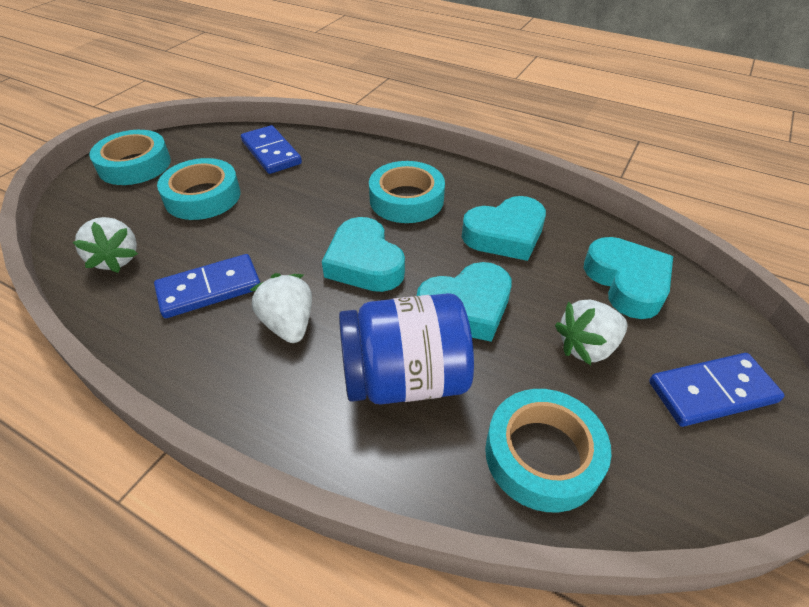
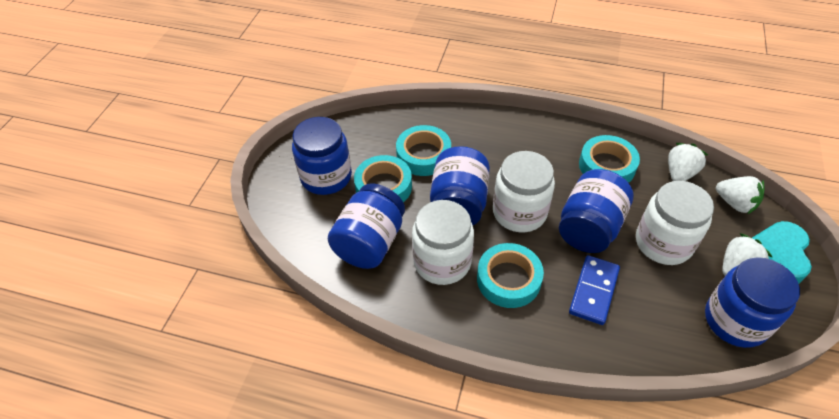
blue domino: [154,254,260,318] [241,125,302,174] [649,353,785,427] = 3 -> [569,255,620,325] = 1
blue jar: [339,293,474,404] = 1 -> [292,117,352,195] [328,183,405,269] [430,146,490,225] [559,169,633,253] [705,257,800,348] = 5
turquoise heart: [322,217,405,292] [417,262,512,342] [462,196,546,261] [584,237,673,319] = 4 -> [752,221,812,284] = 1
white jar: none = 0 -> [412,200,474,285] [493,151,555,232] [636,181,714,265] = 3

